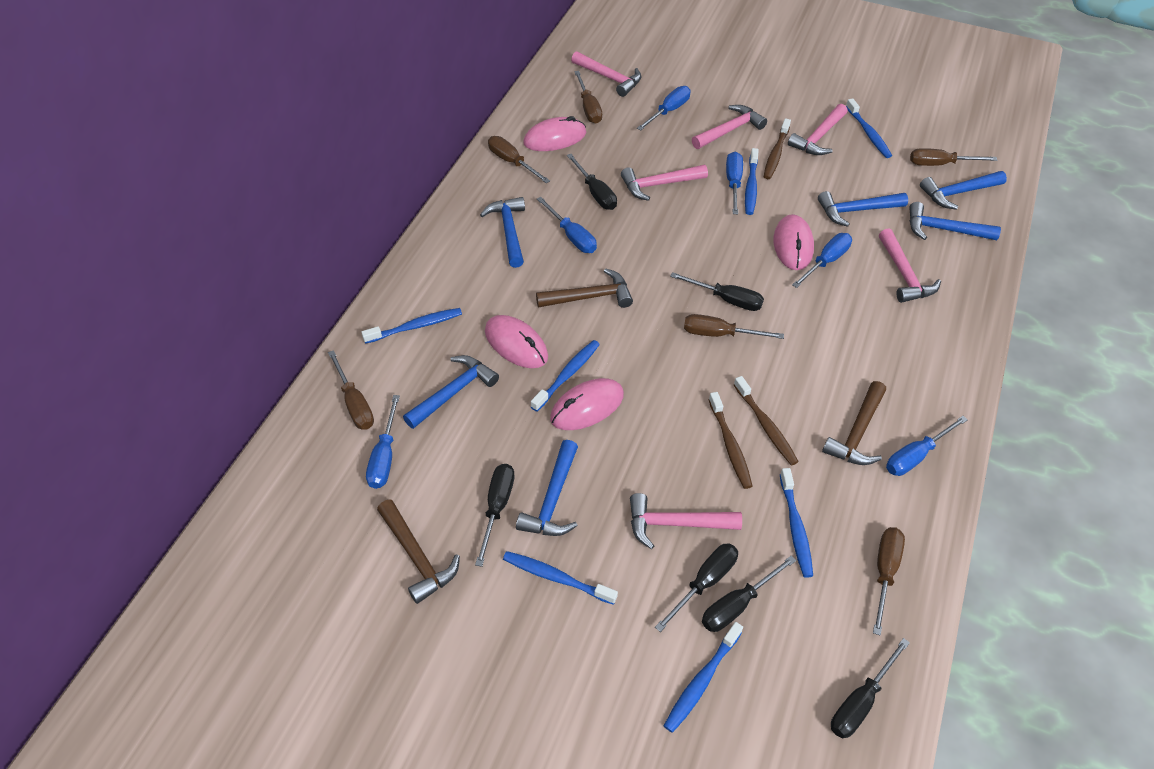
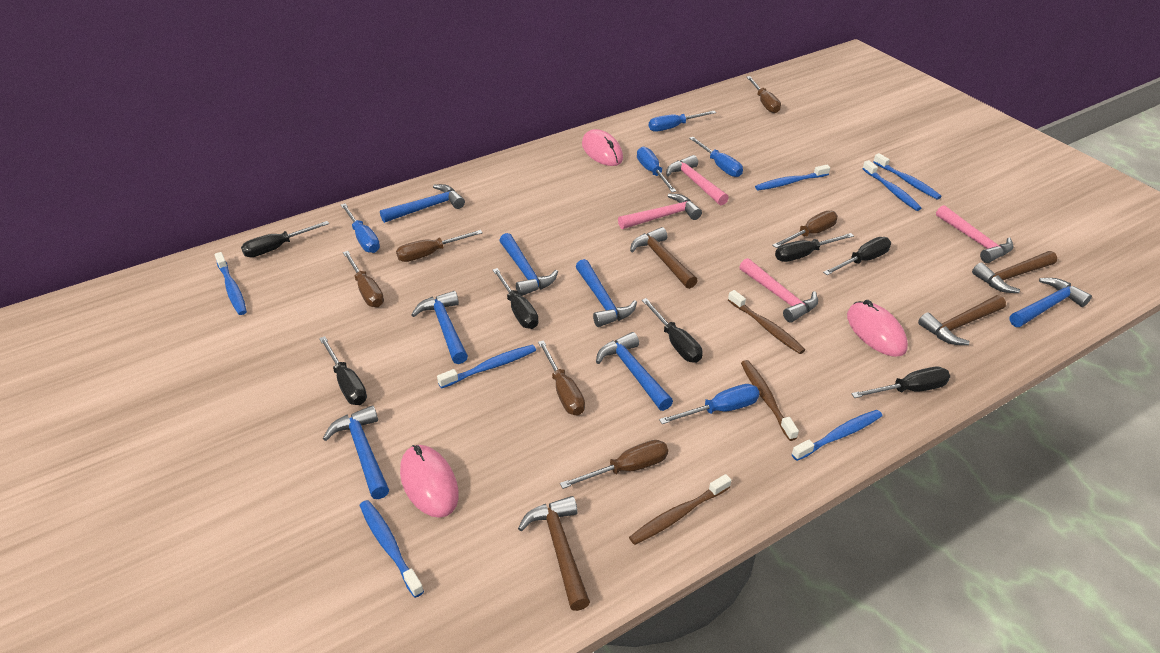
black screwdriver: [475,464,515,567] [567,154,617,210] [655,543,738,632] [670,272,764,311] [702,555,796,632] [831,638,910,739] = 6 -> [241,221,329,257] [319,336,367,405] [493,268,538,329] [642,298,702,363] [775,233,854,262] [823,237,891,275] [851,367,950,398] = 7
blue hammer: [403,355,499,429] [480,197,525,268] [516,440,578,536] [818,191,908,227] [909,202,1001,240] [920,171,1007,210] = 6 -> [323,405,389,499] [380,184,465,223] [411,291,468,364] [499,233,558,296] [576,259,637,327] [596,332,673,411] [1009,278,1092,327] = 7
blue screwdriver: [366,395,400,489] [537,197,597,253] [637,86,690,131] [726,152,743,214] [792,233,852,288] [886,416,968,476] = 6 -> [341,203,380,253] [637,147,676,192] [649,111,716,132] [659,384,760,424] [689,137,743,177] = 5
brown hammer: [377,499,460,604] [536,268,633,308] [822,381,886,465] = 3 -> [518,496,590,611] [630,227,698,289] [918,295,1006,345] [972,251,1057,293] = 4
pink hammer: [571,51,641,97] [621,165,708,201] [630,493,742,549] [692,105,767,149] [788,104,848,155] [879,229,941,303] = 6 -> [618,194,702,229] [666,155,729,205] [740,258,818,323] [936,205,1013,263] = 4
pink mouse: [485,315,548,368] [523,116,586,151] [550,378,624,430] [774,214,814,270] = 4 -> [400,445,459,518] [582,129,623,166] [847,300,908,357] = 3

